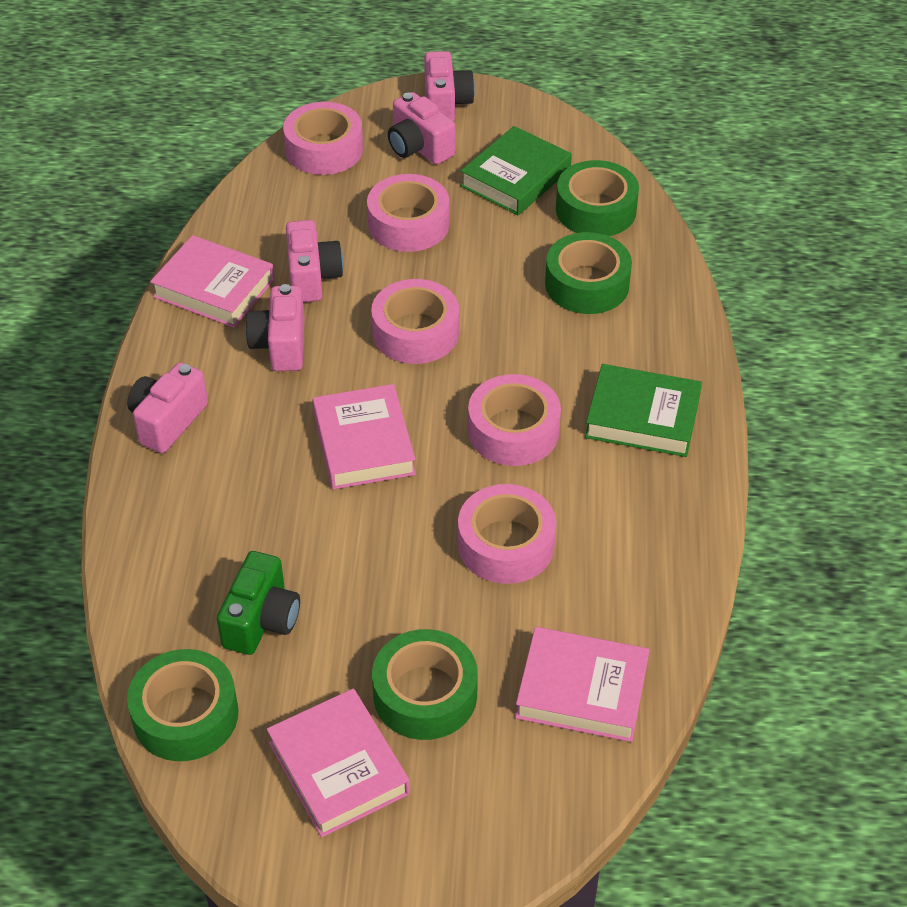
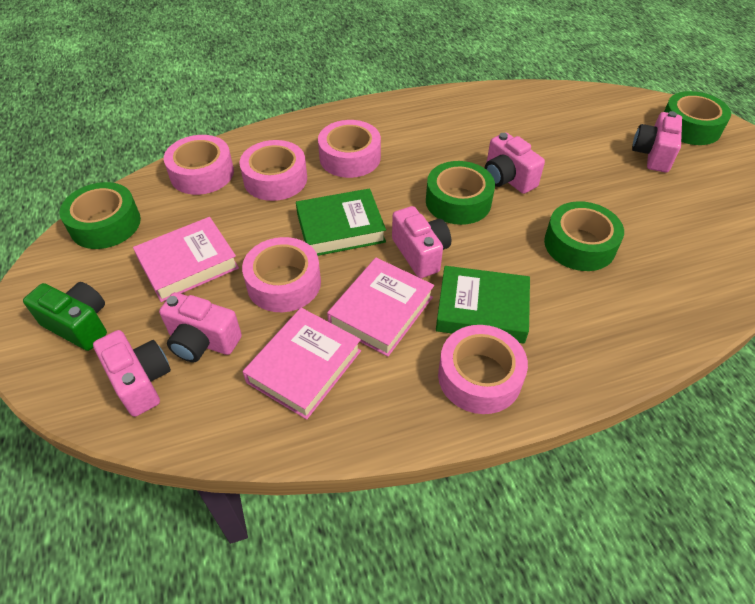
pink book: [150,235,274,328] [267,689,410,837] [313,384,416,489] [515,627,649,742] = 4 -> [133,217,239,302] [243,308,361,420] [327,258,434,357] = 3

